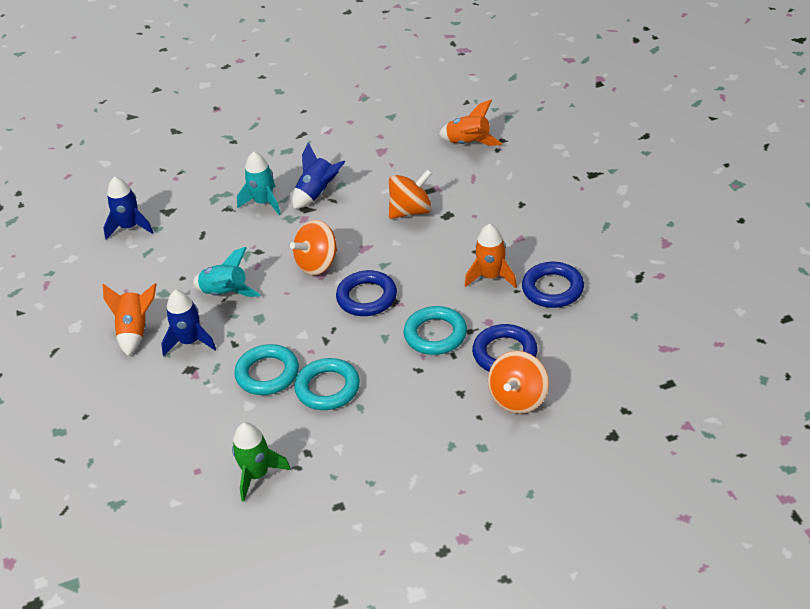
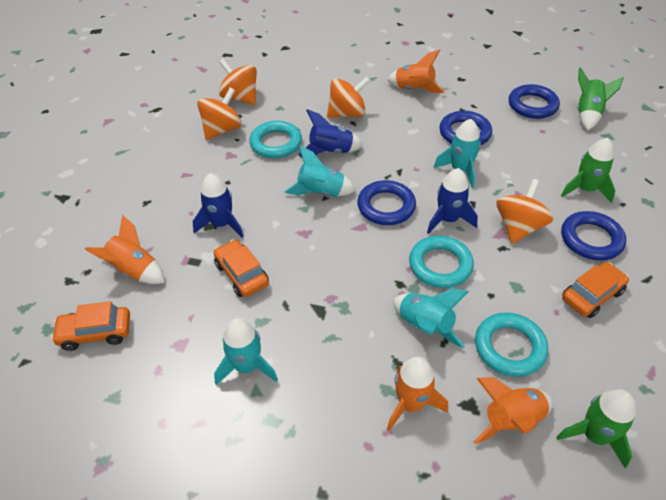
blue ring: [336,270,397,316] [472,324,537,371] [522,262,584,308] = 3 -> [357,180,416,225] [439,111,492,145] [509,84,560,119] [561,211,626,261] = 4
green rocket: [232,422,291,502] = 1 -> [557,389,636,468] [561,138,615,203] [578,67,623,130] = 3
orange car: none = 0 -> [51,301,130,351] [214,239,269,297] [562,262,629,318] = 3
orange rocket: [103,283,156,356] [439,100,502,146] [465,224,517,288] = 3 -> [85,215,165,284] [387,50,445,93] [387,357,448,431] [473,377,553,444] = 4
orange spinning top: [290,220,337,275] [389,169,432,219] [488,351,549,414] = 3 -> [197,88,242,140] [219,59,257,105] [327,77,370,118] [496,179,553,244] = 4
turquoise rocket: [193,247,261,297] [237,151,281,215] = 2 -> [214,318,278,385] [285,146,356,196] [393,288,469,348] [434,119,481,188] = 4

